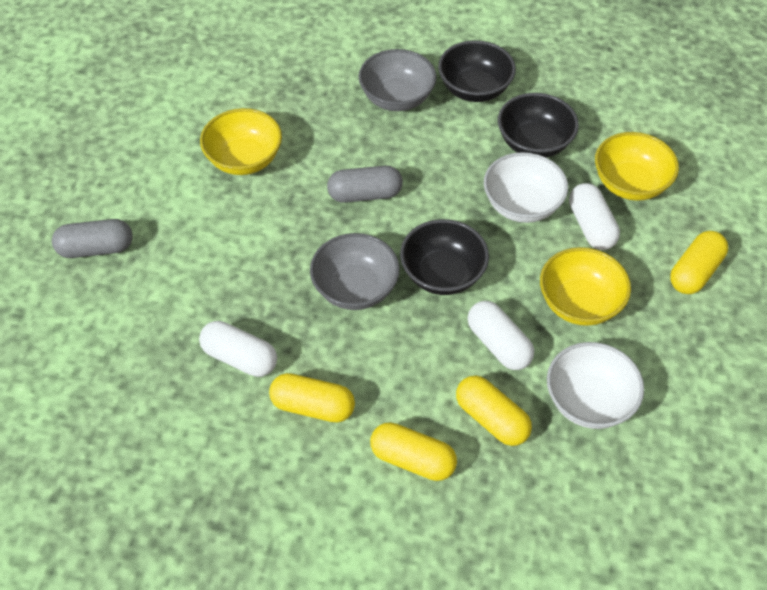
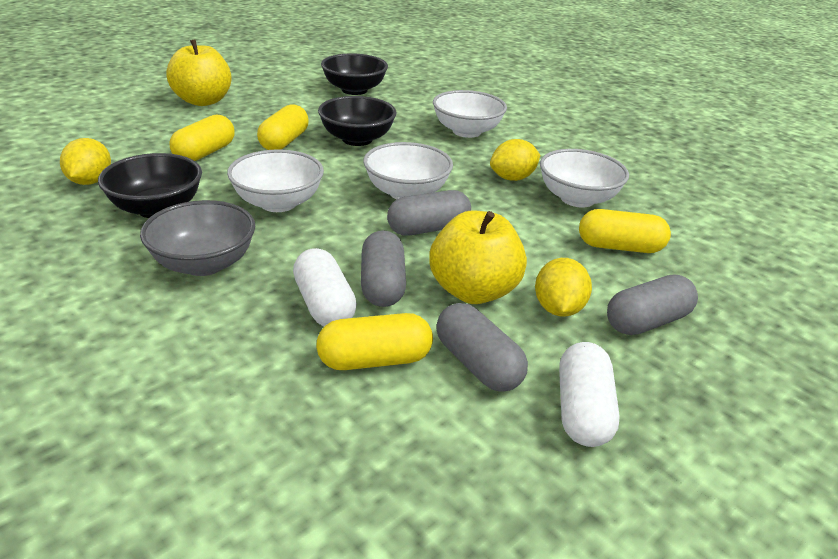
grey bowl: [310,233,400,310] [359,49,437,111] = 2 -> [140,200,255,276] = 1
grey capsule: [52,219,133,258] [327,166,403,203] = 2 -> [361,230,406,307] [387,190,471,236] [436,303,528,392] [607,274,698,335] = 4
white bowl: [484,152,568,223] [547,342,644,429] = 2 -> [227,149,324,212] [363,142,453,200] [433,90,507,138] [540,149,629,208] = 4
white capsule: [199,321,277,377] [468,301,534,370] [569,183,620,250] = 3 -> [293,248,357,326] [559,342,620,447] = 2
yellow apple: none = 0 -> [167,39,232,106] [430,210,527,304] = 2
yellow bowl: [200,108,282,175] [540,247,631,326] [595,132,679,201] = 3 -> none = 0
yellow lemon: none = 0 -> [60,138,111,185] [490,139,540,181] [535,258,592,317] = 3

